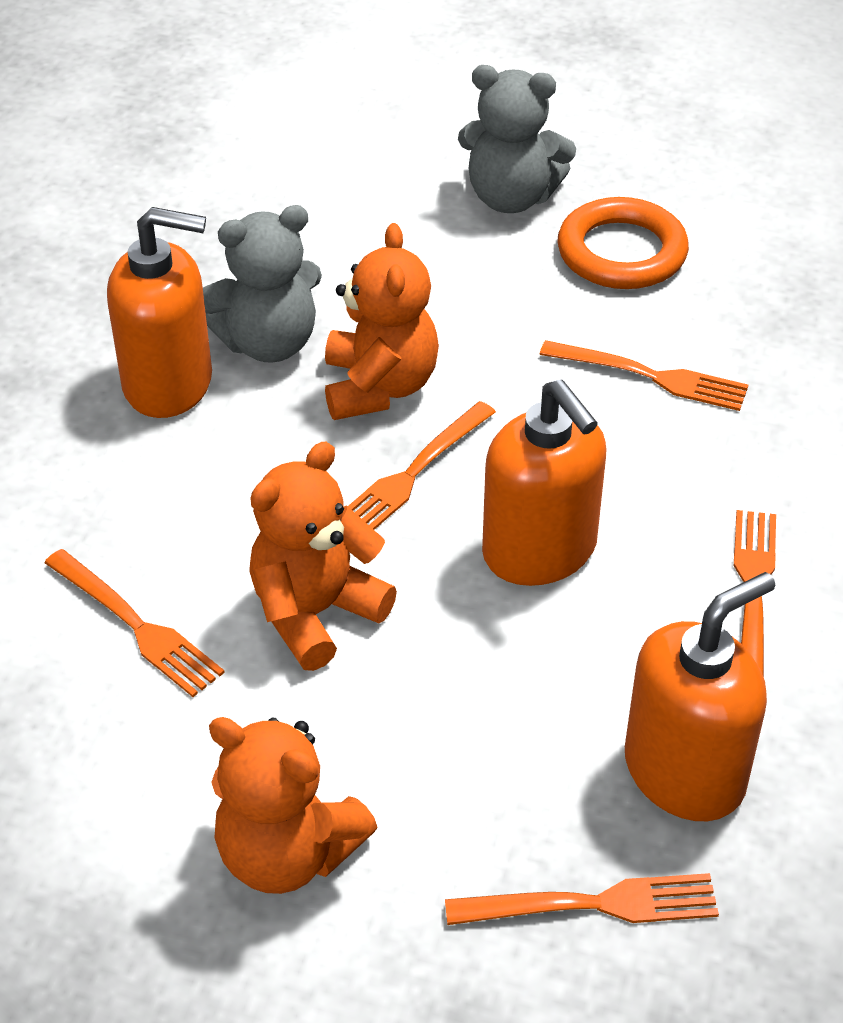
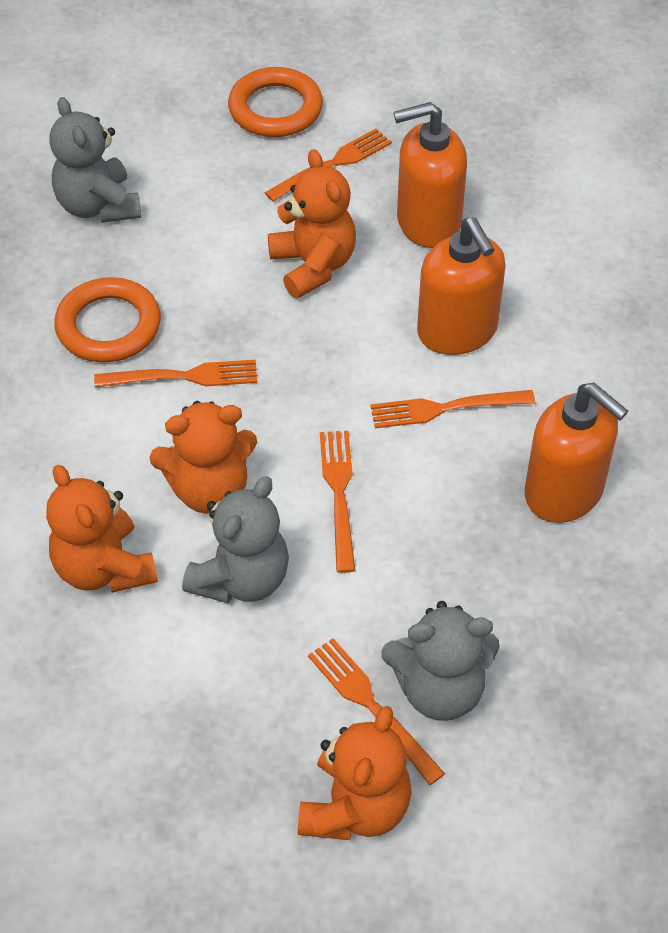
grey teddy bear: [203,205,322,363] [458,65,576,213] = 2 -> [50,97,141,223] [182,476,289,603] [381,601,499,721] = 3
orange ring: [557,197,689,289] = 1 -> [54,277,161,363] [228,67,323,137] = 2
orange teddy bear: [209,717,377,894] [249,442,397,671] [325,223,439,420] = 3 -> [46,465,158,593] [150,401,257,514] [268,149,356,299] [298,706,412,840] = 4

